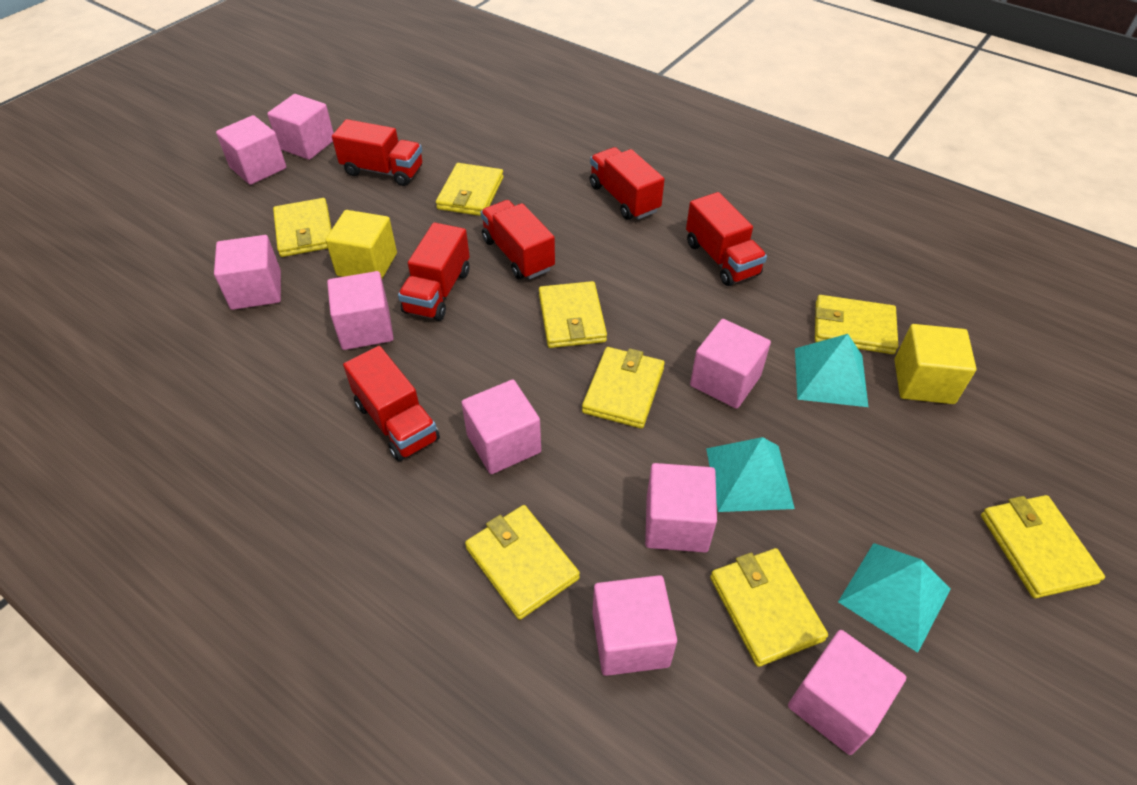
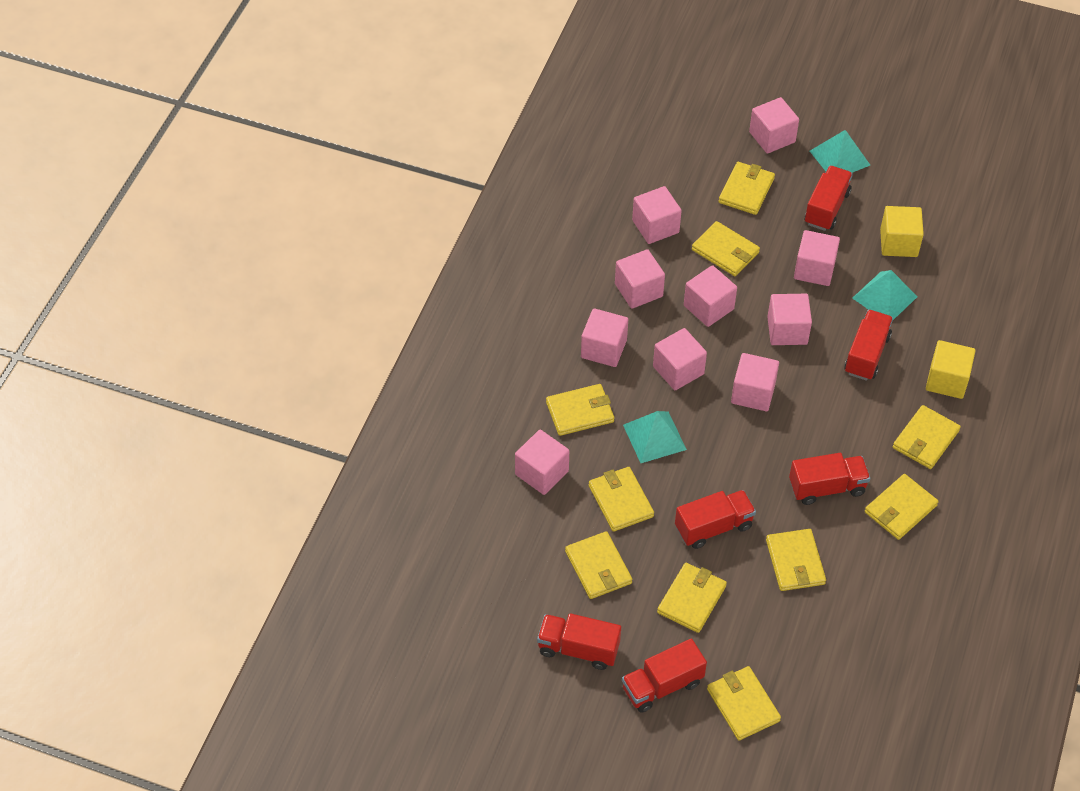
pink cube: [214,235,281,310] [216,115,286,185] [267,94,334,160] [327,271,394,350] [461,379,541,474] [592,575,677,676] [645,463,717,553] [690,319,771,409] [788,630,906,755] = 9 -> [515,430,569,495] [581,308,628,367] [615,249,665,309] [632,186,682,244] [653,328,707,390] [684,265,737,327] [731,353,779,411] [749,97,799,154] [767,294,812,345] [794,230,840,286] = 10
yellow wallet: [273,198,332,257] [436,163,504,216] [465,505,580,620] [539,281,607,348] [582,347,665,428] [710,548,828,667] [815,295,898,354] [981,495,1105,598] = 8 -> [546,384,614,436] [565,531,632,599] [589,467,654,532] [657,563,727,633] [692,221,760,276] [707,666,781,740] [719,162,775,215] [766,529,826,591] [865,474,939,540] [893,405,961,469] = 10

